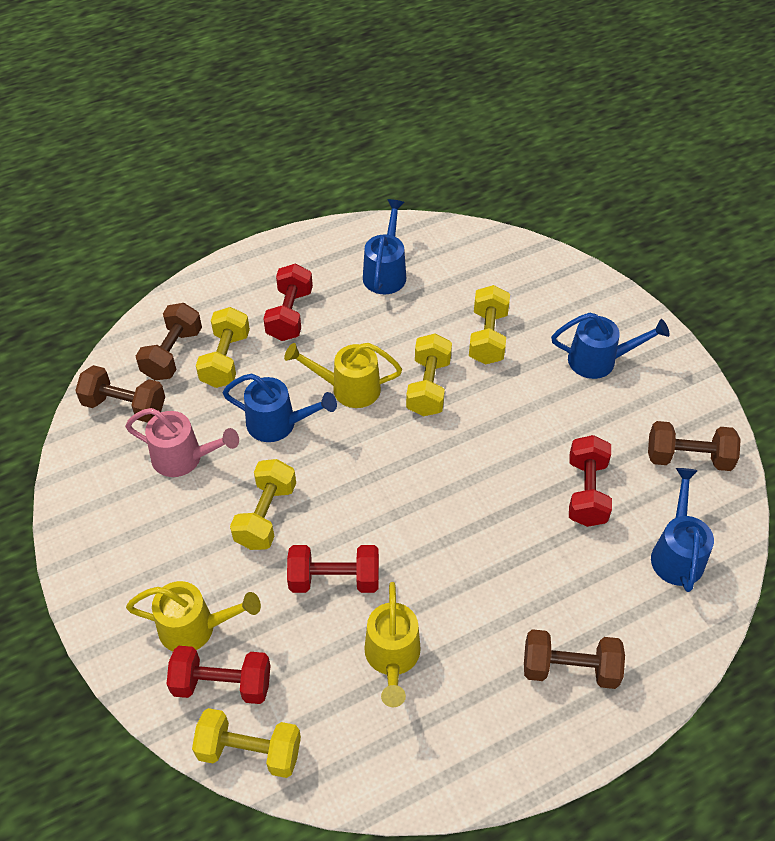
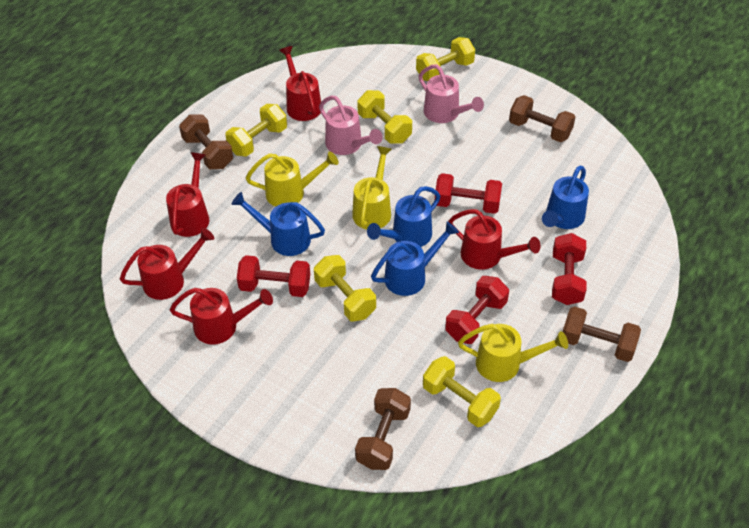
pink watering can: [125,408,239,477] = 1 -> [319,96,383,155] [418,65,484,123] = 2
red watering can: none = 0 -> [120,228,214,300] [166,152,209,237] [170,288,273,345] [279,46,321,121] [448,209,541,270] = 5

